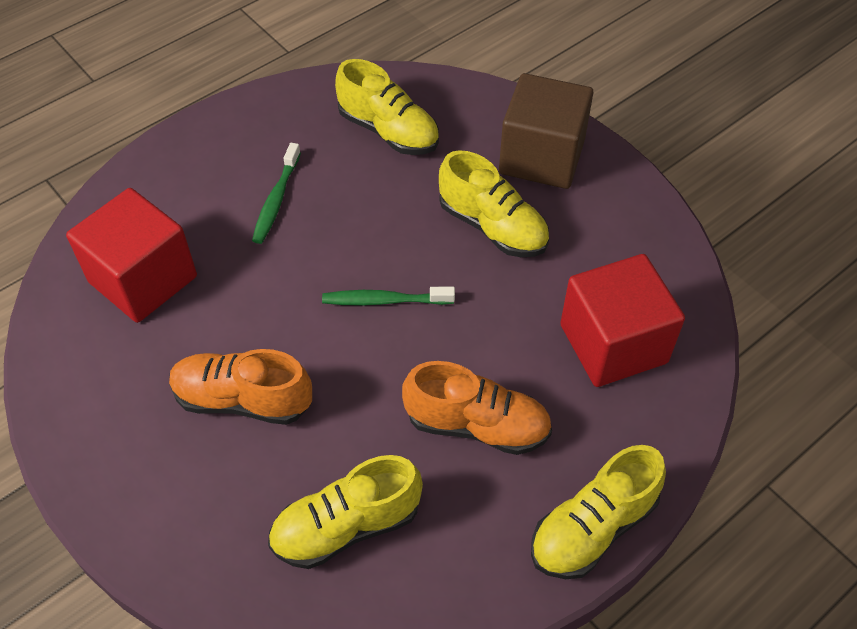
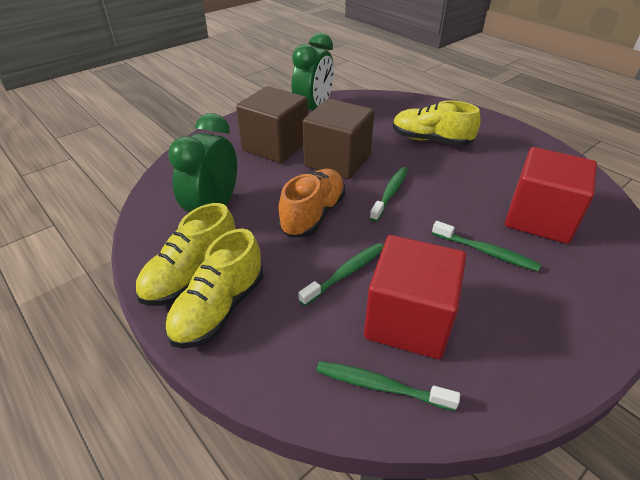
brown cube: [499,73,594,189] = 1 -> [236,86,308,163] [303,99,374,179] = 2
green clock: none = 0 -> [168,113,237,213] [292,32,334,113] = 2
green toothbrush: [252,143,301,244] [322,287,455,306] = 2 -> [298,243,383,306] [316,361,460,411] [370,167,408,222] [432,221,541,272] = 4
orange shoe: [169,349,312,425] [402,361,552,455] = 2 -> [278,169,346,237] = 1
yellow shoe: [268,455,423,569] [335,59,439,155] [439,150,549,257] [531,445,666,579] = 4 -> [135,203,235,306] [165,229,263,348] [393,101,481,146] = 3

